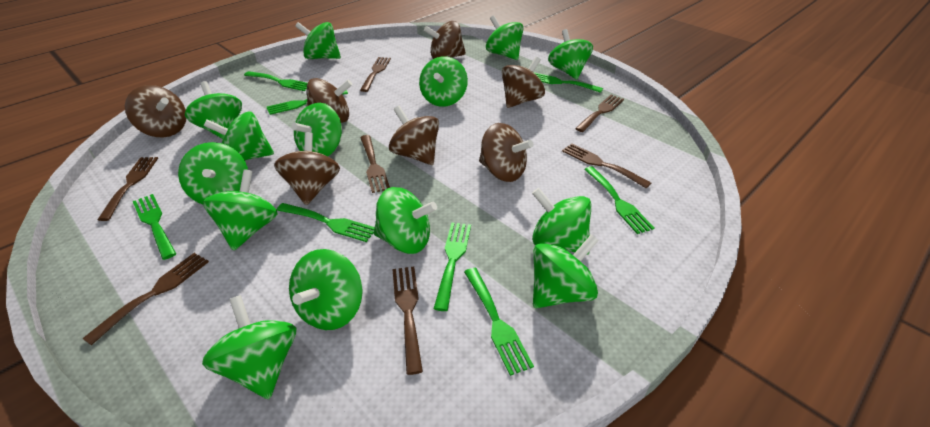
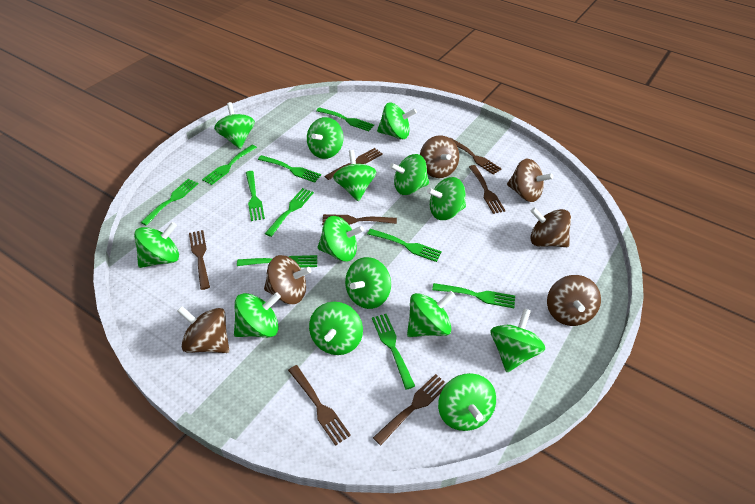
brown spinning top: [125,85,186,137] [274,132,340,205] [307,78,352,123] [389,106,439,165] [424,21,466,59] [479,123,533,182] [502,57,545,108] = 7 -> [177,306,229,353] [264,255,311,304] [420,135,459,178] [507,159,553,202] [530,208,571,247] [547,275,601,326] = 6
green fork: [133,194,176,260] [244,71,308,91] [267,90,348,115] [277,203,375,242] [434,223,471,311] [464,268,534,376] [534,72,603,93] [584,166,654,234] = 8 -> [140,179,198,226] [202,145,257,185] [237,255,317,268] [246,171,265,221] [258,155,321,183] [265,188,314,237] [316,107,374,131] [367,229,442,262] [372,314,415,390] [432,283,515,308] = 10

